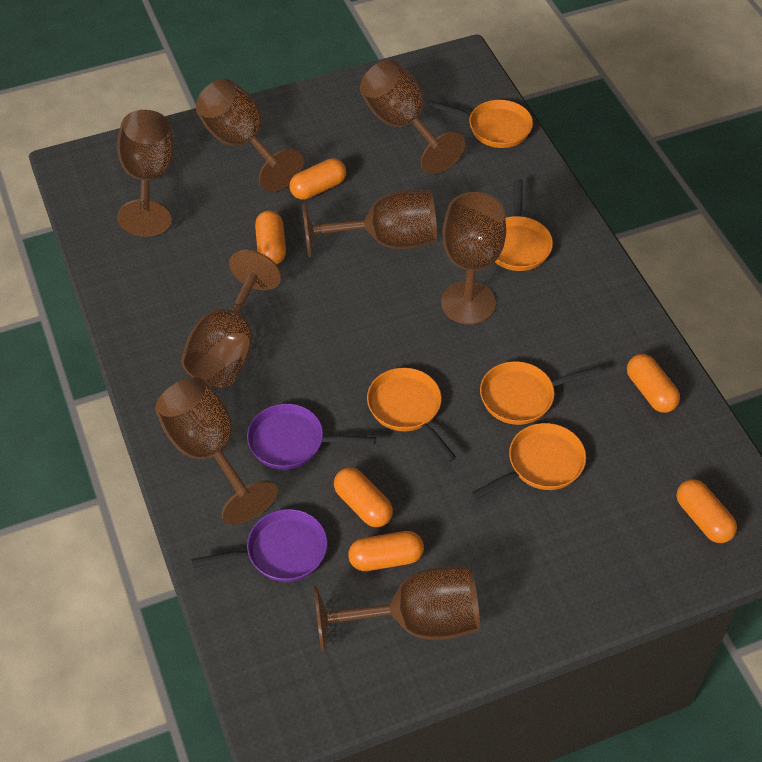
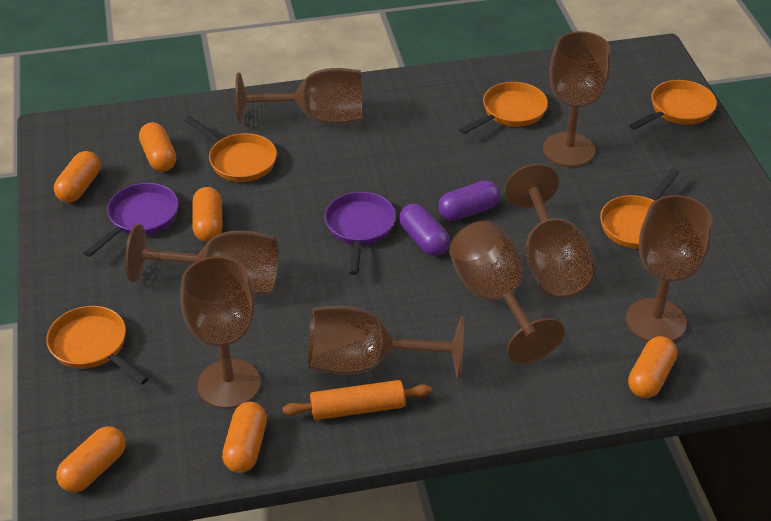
orange rolling pin: none = 0 -> [282,380,432,420] = 1
purple capsule: none = 0 -> [399,204,450,256] [438,180,500,221] = 2

